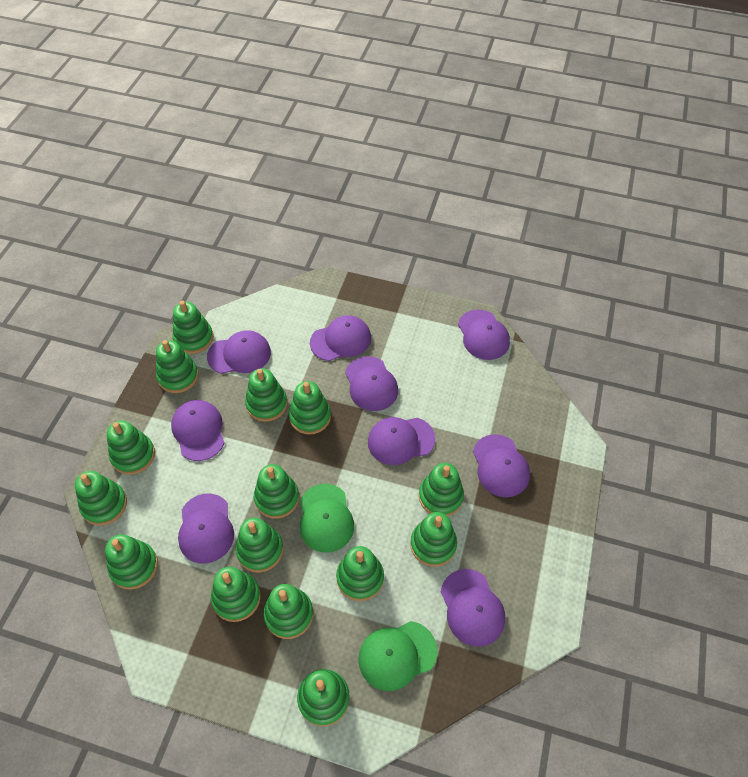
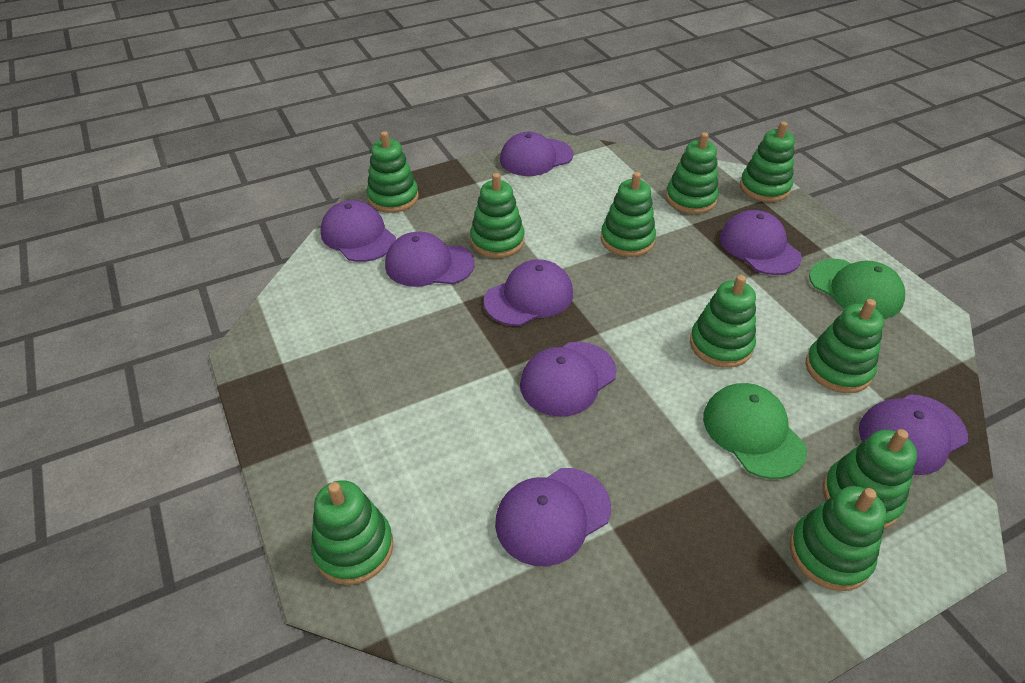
green stacking toy: [75,471,127,526] [105,534,158,590] [107,421,155,475] [156,340,198,393] [173,301,213,354] [211,567,261,622] [235,518,283,573] [245,368,287,422] [254,464,299,519] [264,584,313,639] [289,381,331,435] [297,669,350,726] [336,546,384,601] [410,512,457,567] [419,463,464,516] = 15 -> [311,480,393,585] [367,131,419,213] [470,173,525,258] [601,172,656,257] [666,132,719,214] [690,275,756,368] [740,121,795,202] [790,486,887,591] [806,299,884,393] [823,429,917,528] = 10
purple cap: [171,400,224,461] [178,494,234,564] [207,330,271,374] [310,315,371,361] [345,356,398,411] [368,417,435,465] [441,569,505,647] [458,310,510,360] [473,434,530,497] = 9 -> [320,200,396,262] [385,232,475,287] [484,259,573,326] [495,468,611,566] [500,132,573,176] [520,342,617,417] [720,210,802,275] [859,394,968,475] = 8

